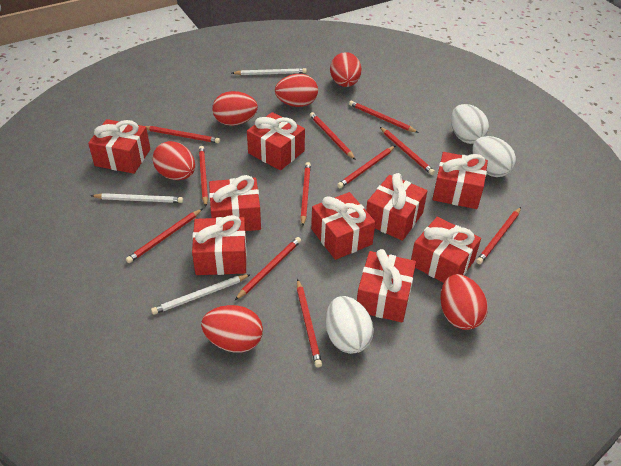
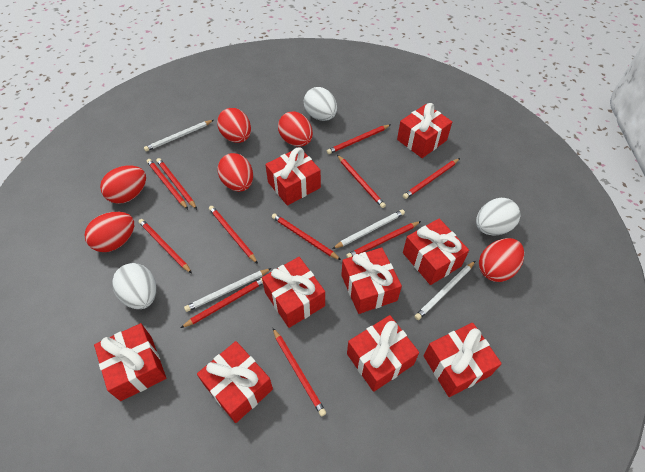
white pencil: [91,193,183,203] [151,274,251,315] [232,68,307,75] = 3 -> [144,120,214,151] [184,268,272,312] [332,209,405,249] [414,261,475,320] = 4

